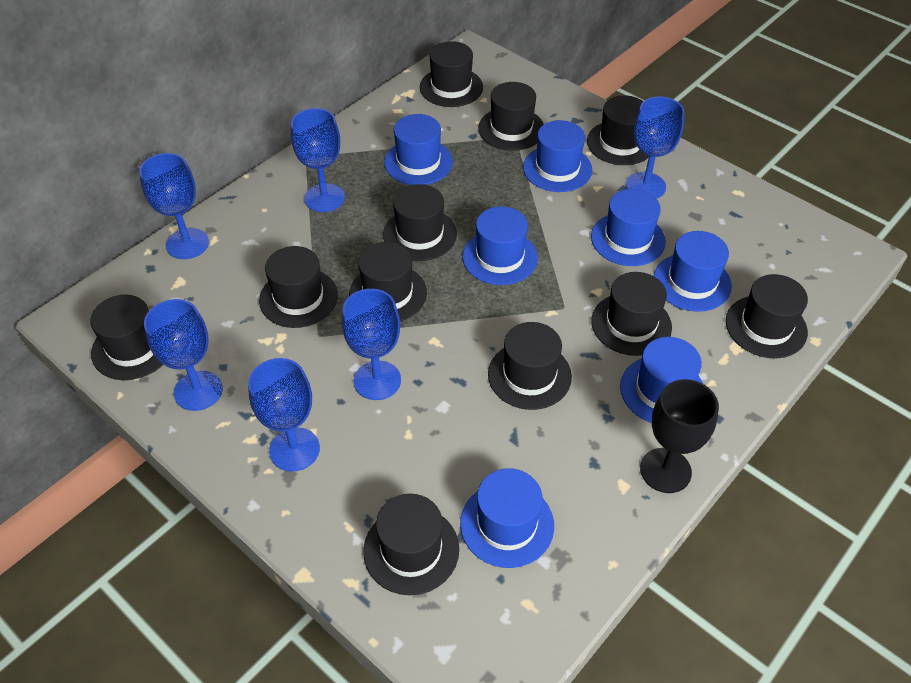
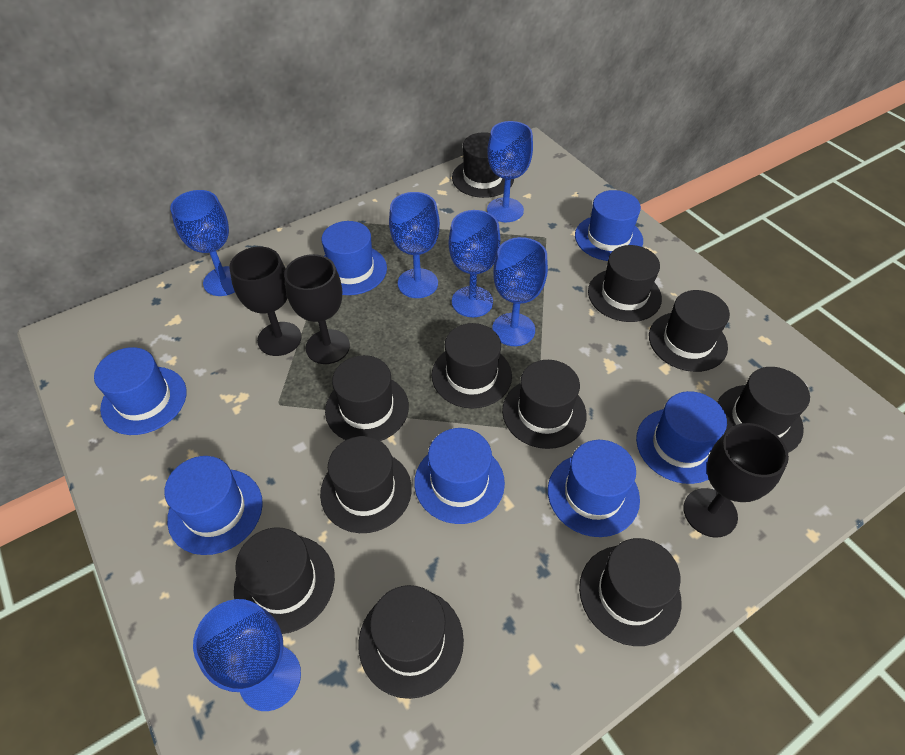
black goblet: [640,379,719,493] = 1 -> [230,247,302,356] [284,254,350,364] [683,423,789,538] = 3

